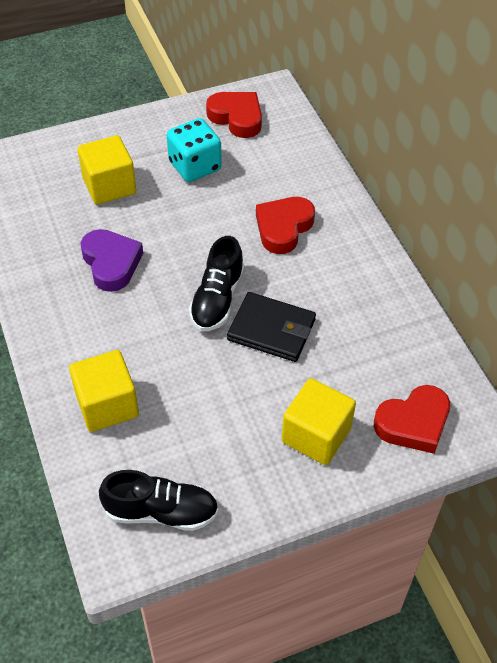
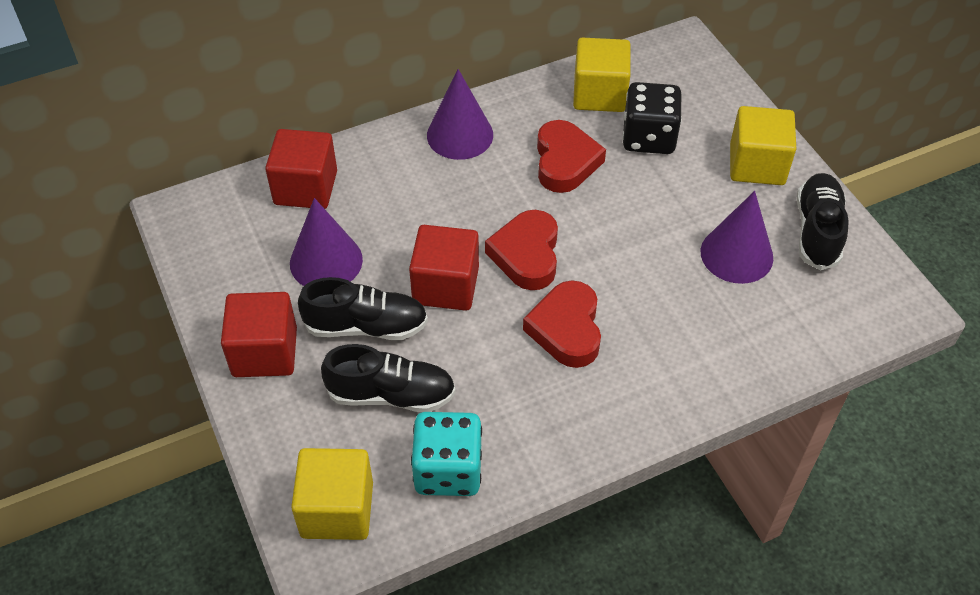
black dice: none = 0 -> [622,82,682,154] = 1
black shoe: [99,470,219,531] [189,236,245,331] = 2 -> [298,277,428,340] [321,344,456,412] [797,173,849,271] = 3
black wallet: [227,292,316,362] = 1 -> none = 0
purple cone: none = 0 -> [290,198,363,286] [427,69,493,160] [701,191,773,284] = 3
purple heart: [81,229,143,292] = 1 -> none = 0
red cube: none = 0 -> [221,292,297,377] [265,129,337,209] [409,225,479,311] = 3

